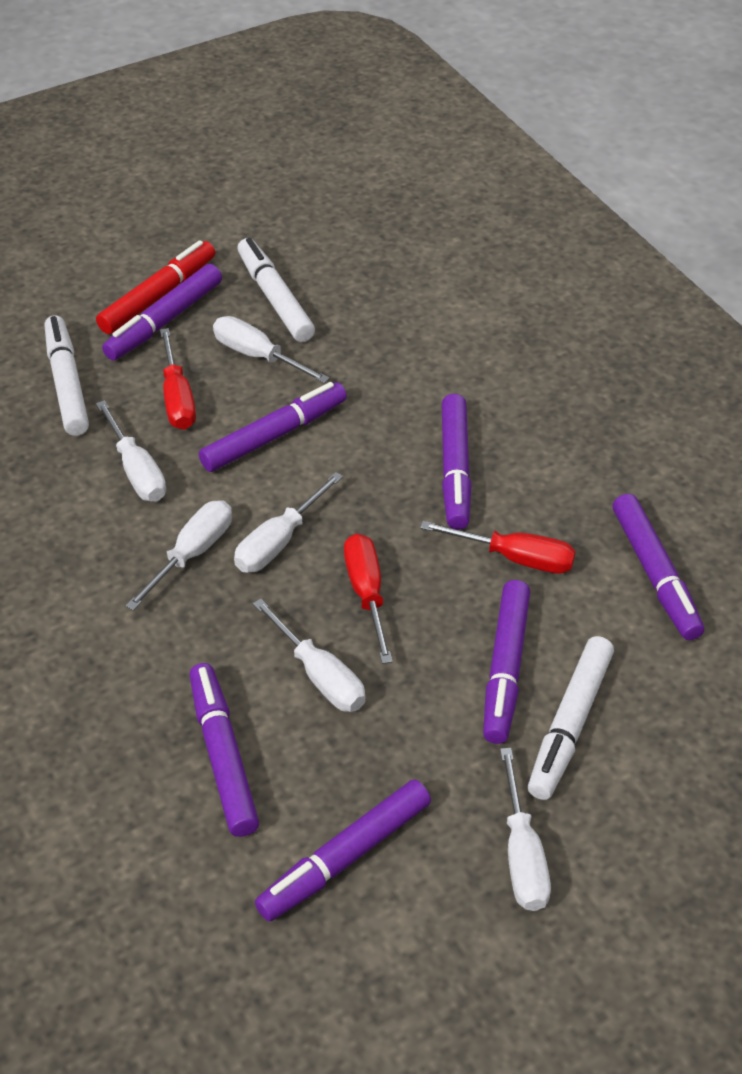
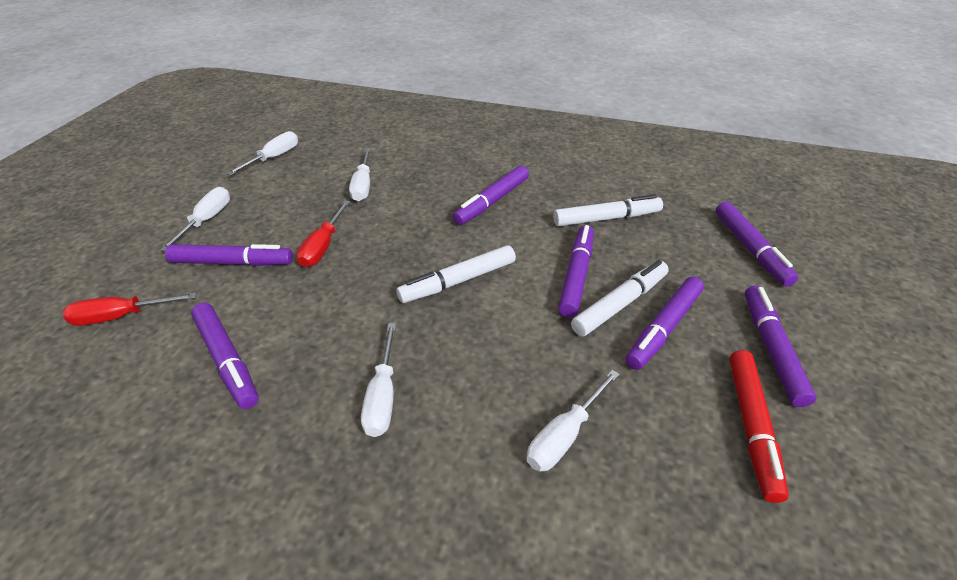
red screwdriver: [160,328,196,430] [344,534,393,664] [420,521,576,574] = 3 -> [63,293,196,326] [297,200,350,267] = 2
white screwdriver: [96,400,166,502] [125,500,232,611] [213,316,330,383] [234,472,343,573] [253,599,366,712] [500,748,551,911] = 6 -> [160,187,230,251] [227,131,298,175] [349,148,371,201] [361,323,396,437] [527,370,620,472] = 5

